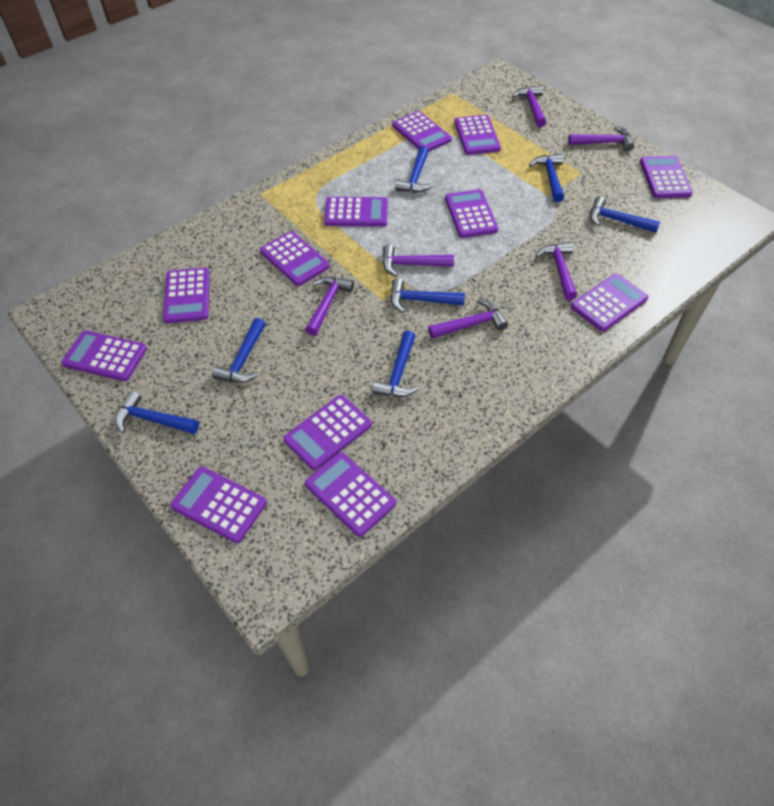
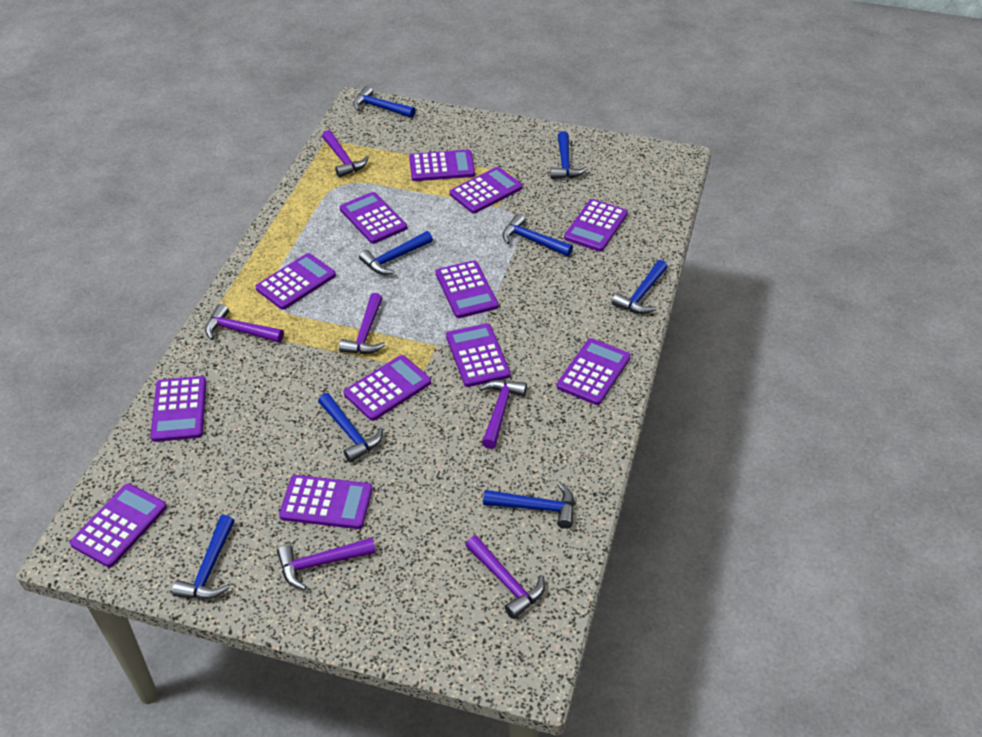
blue hammer: [116,391,199,434] [212,318,265,383] [372,330,419,397] [391,278,465,313] [395,146,433,193] [529,154,564,202] [590,196,660,233] = 7 -> [172,515,234,599] [318,393,383,463] [353,86,415,118] [359,231,433,275] [483,482,574,529] [502,214,573,256] [550,131,588,179] [612,260,668,314] = 8

